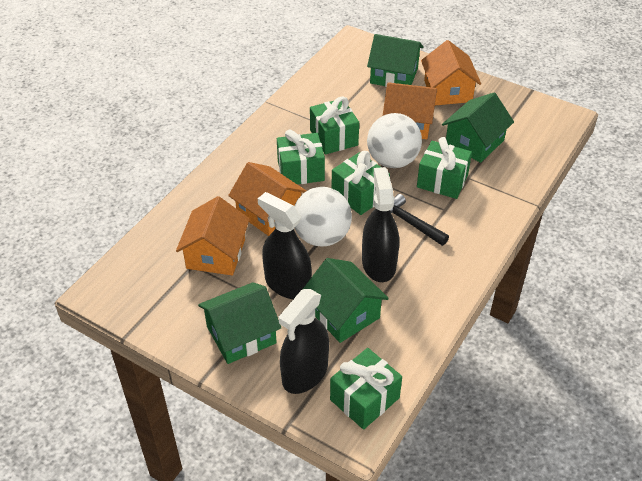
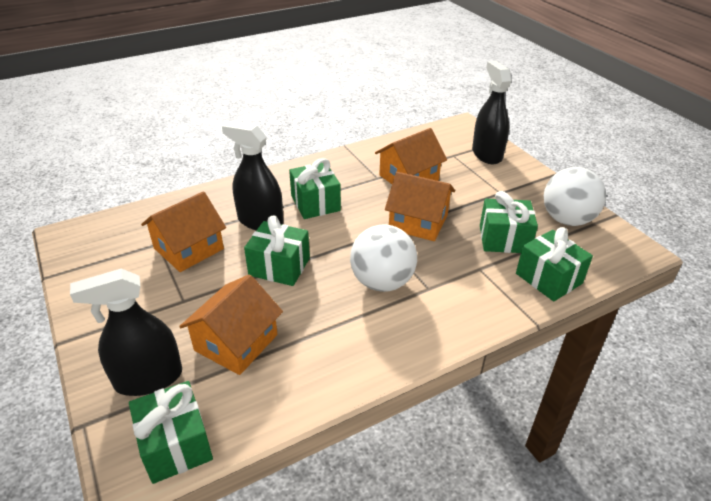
black hammer: [390,194,449,246] = 1 -> none = 0
green house: [198,282,281,364] [302,258,389,343] [367,34,424,87] [442,92,514,163] = 4 -> none = 0

